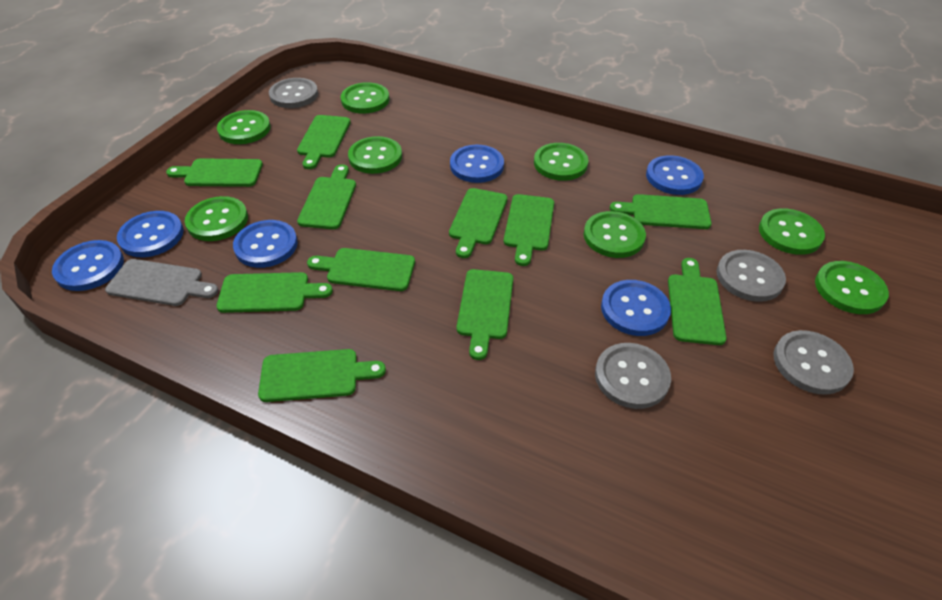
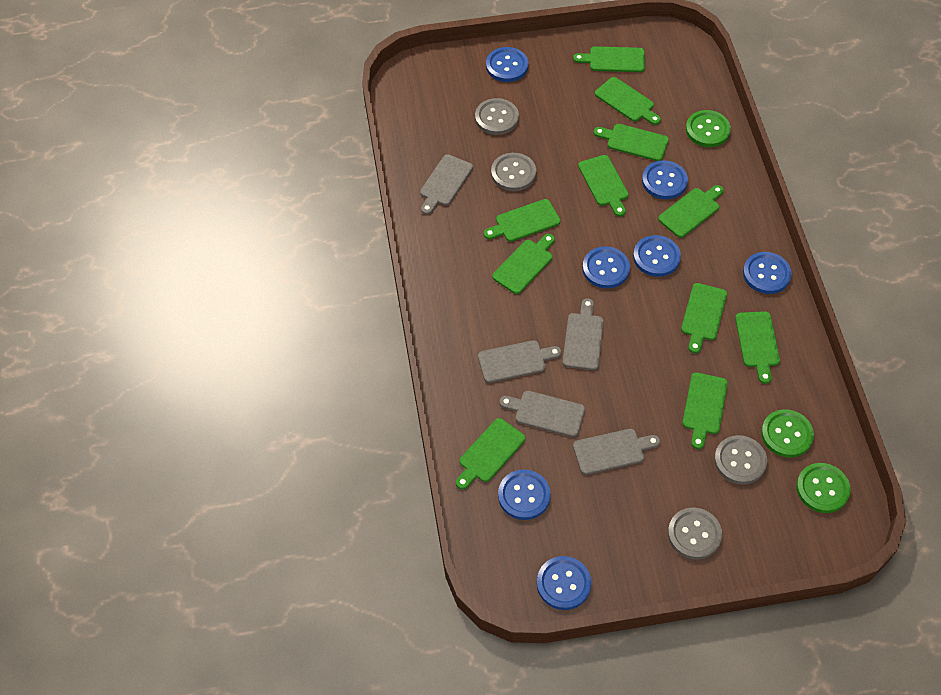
blue button: [52,240,124,291] [117,211,184,257] [233,220,298,268] [450,145,504,183] [601,280,671,336] [646,155,704,195] = 6 -> [486,47,528,82] [498,469,551,520] [537,556,591,610] [582,246,630,289] [633,235,681,277] [642,160,688,199] [743,252,792,294] = 7
green button: [185,196,248,241] [217,110,271,144] [341,82,389,114] [348,136,402,174] [534,143,588,181] [584,211,646,258] [759,208,825,255] [815,261,889,314] = 8 -> [686,110,731,147] [761,409,814,458] [796,463,851,513] = 3
grey cutting board: [105,259,219,306] = 1 -> [420,154,473,215] [478,340,561,383] [499,391,585,437] [563,298,604,370] [573,429,660,475] = 5

